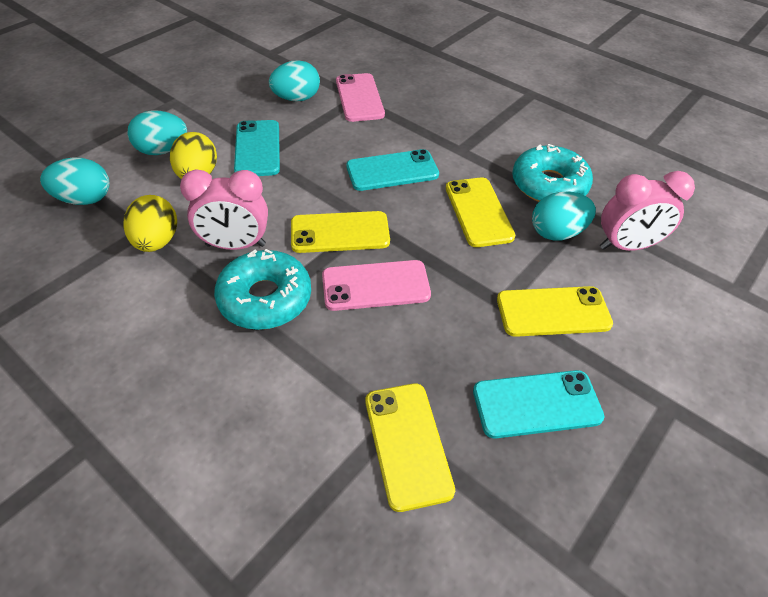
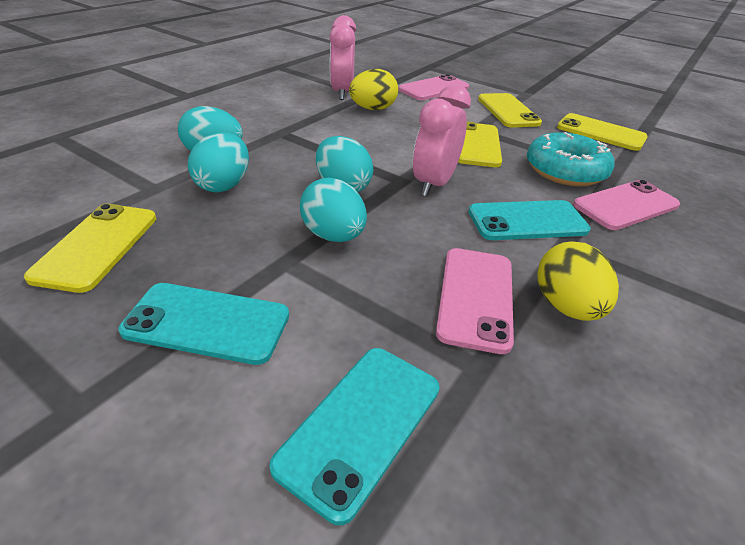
pink phone: [322,260,431,311] [336,73,385,122] = 2 -> [399,74,469,100] [436,248,514,354] [573,180,680,230] = 3
turquoise donut: [214,249,311,330] [512,144,593,202] = 2 -> [527,132,615,186] = 1

